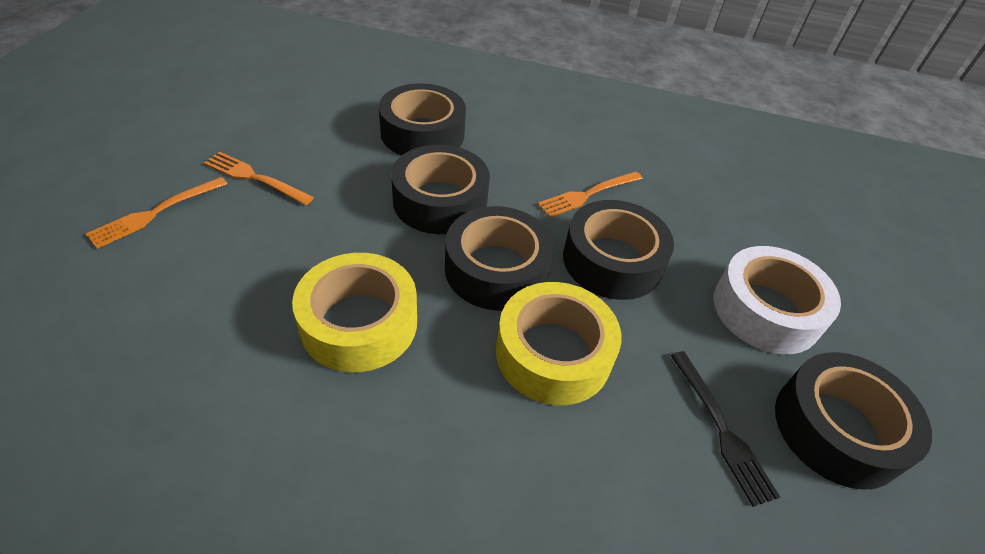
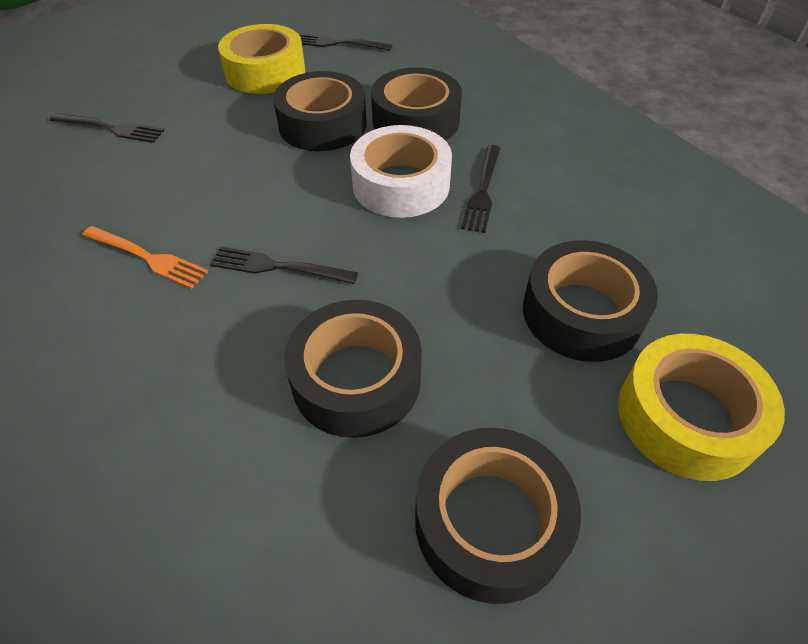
black fork: [670,351,780,507] = 1 -> [50,113,164,143] [210,247,358,284] [299,34,392,51] [461,145,501,233] = 4
orange fork: [86,177,227,249] [203,152,314,205] [537,171,642,218] = 3 -> [82,226,209,289] = 1

